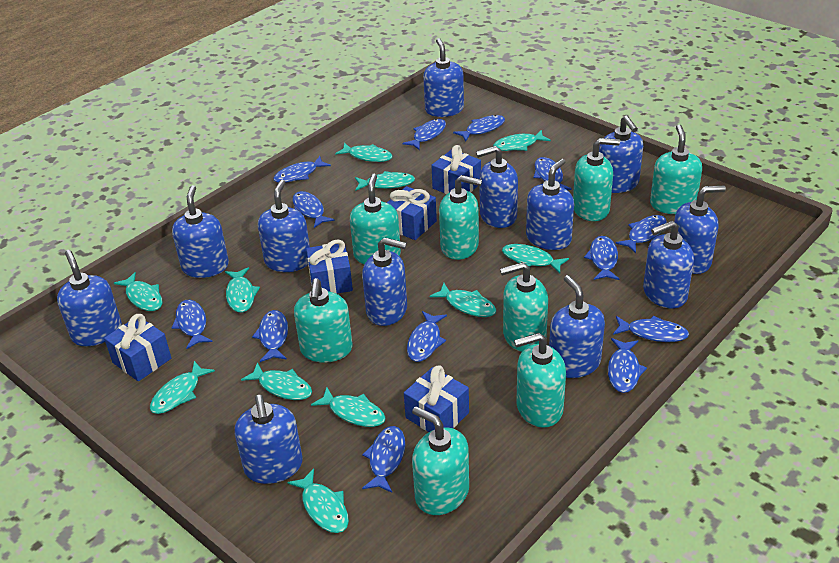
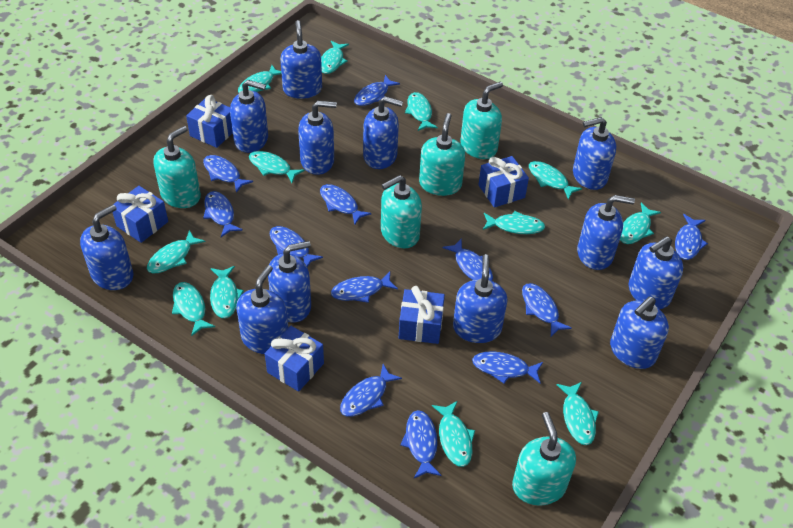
blue fish: [171,300,213,349] [252,310,288,362] [273,156,331,183] [293,191,335,228] [362,426,405,493] [402,119,446,150] [407,311,447,362] [453,115,505,141] [533,157,572,190] [584,236,619,280] [608,338,647,393] [613,315,689,342] [615,215,667,253] = 13 -> [203,155,253,193] [203,191,243,237] [270,226,323,267] [320,184,371,225] [331,272,398,303] [340,364,402,417] [354,75,400,106] [400,410,442,478] [443,238,493,281] [472,352,543,383] [522,283,572,336] [675,214,708,260] = 12
turquoise fish: [114,272,163,311] [150,361,215,414] [225,267,260,313] [241,362,312,400] [287,468,349,533] [311,387,386,427] [335,143,393,162] [355,171,415,191] [429,283,496,317] [493,130,551,151] [502,244,569,273] = 11 -> [147,230,205,273] [172,282,215,336] [210,266,244,318] [238,65,282,93] [249,151,305,183] [321,41,349,74] [405,92,438,131] [432,401,475,467] [483,211,545,234] [529,161,582,200] [556,382,599,445] [620,203,661,244] = 12
turquoise soap dispenser: [294,278,353,363] [350,174,401,265] [412,406,469,515] [439,175,482,260] [500,262,548,352] [514,333,566,428] [573,138,620,221] [650,124,702,214] = 8 -> [153,126,201,208] [381,175,422,248] [419,113,465,196] [460,82,503,159] [512,412,576,506] = 5

